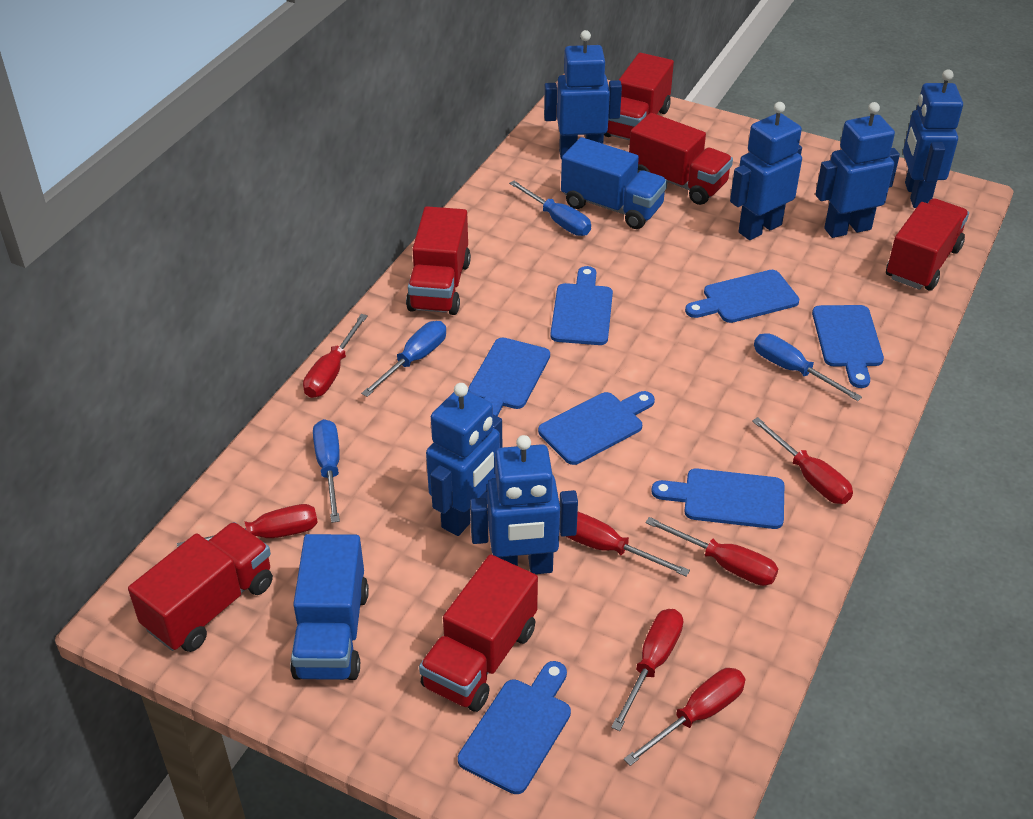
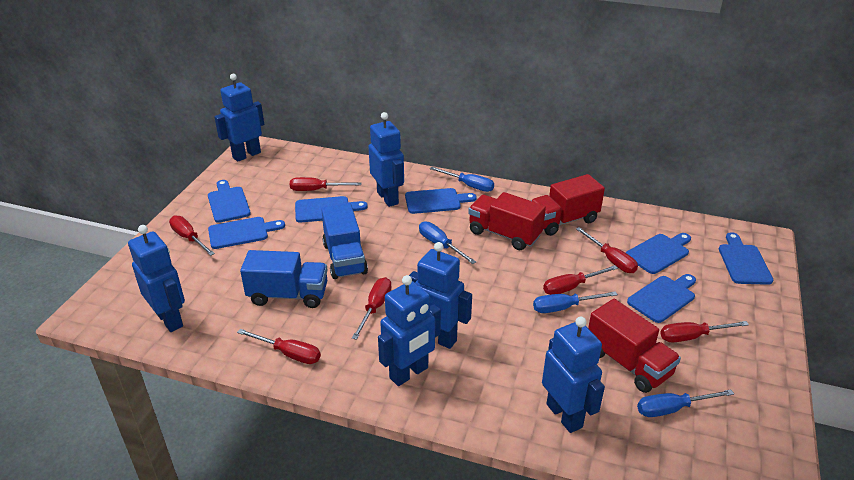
red truck: [128,522,273,652] [406,206,471,315] [419,554,538,712] [604,53,674,141] [629,113,733,205] [886,198,969,291] = 6 -> [468,192,546,250] [531,174,605,236] [588,299,681,393] = 3

